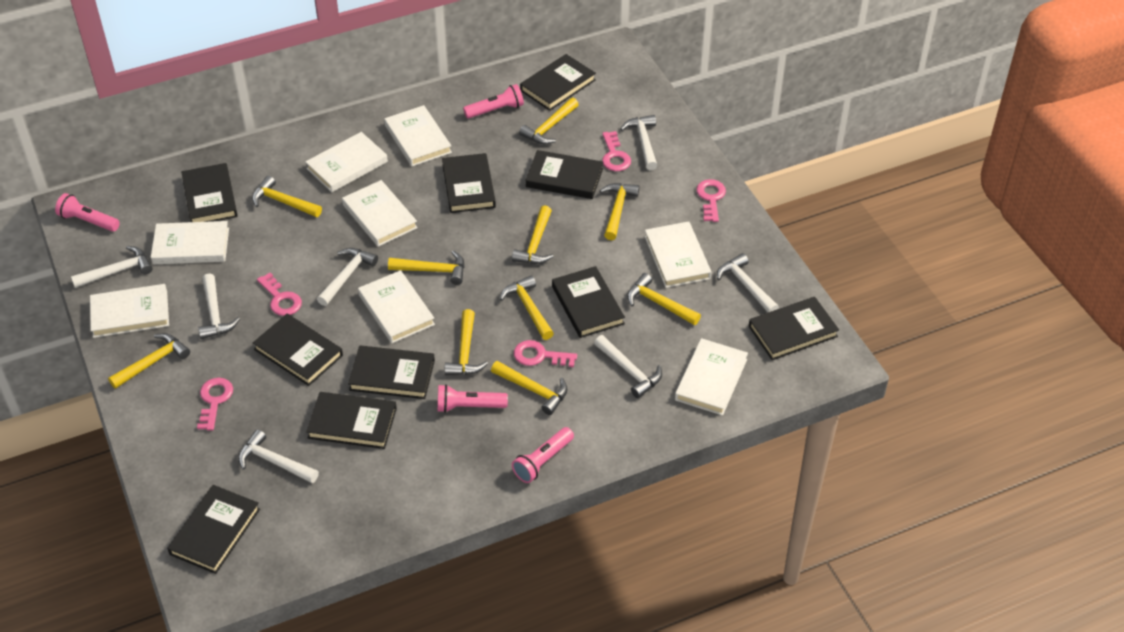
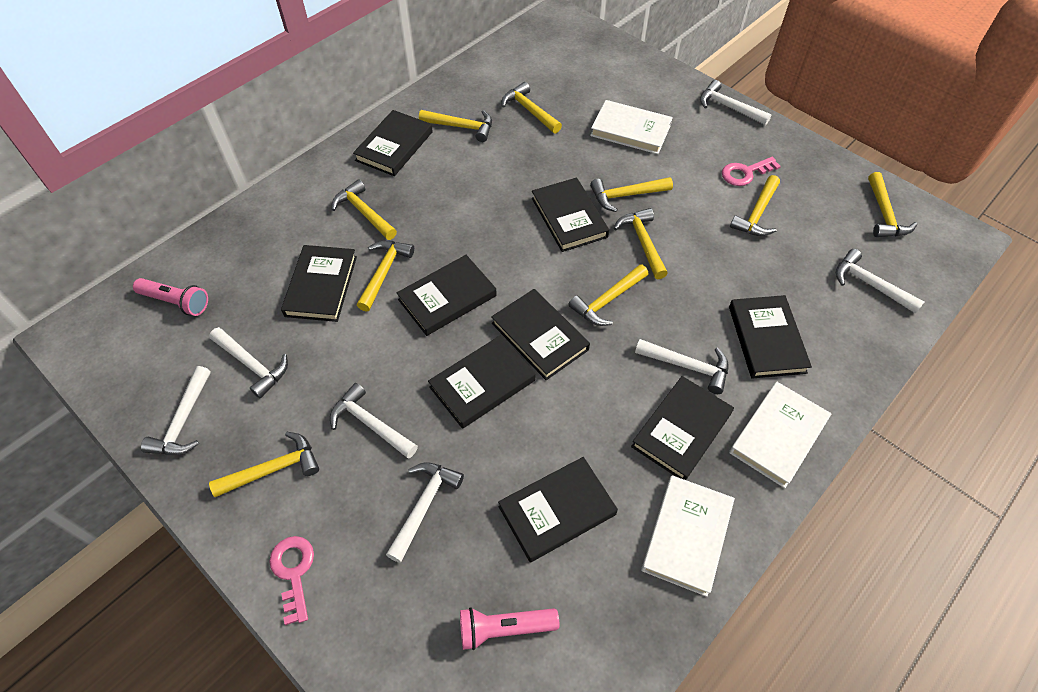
black book: [167,485,260,574] [181,163,238,222] [253,314,343,386] [306,392,397,449] [348,345,435,399] [442,153,496,213] [520,54,596,111] [526,150,603,199] [552,266,625,338] [749,297,839,360] = 10 -> [281,245,357,322] [353,110,433,176] [397,255,497,336] [428,335,536,429] [491,289,590,380] [498,457,618,562] [532,178,609,252] [631,376,734,480] [729,295,812,379] = 9
pink flashlight: [55,193,120,232] [438,384,508,413] [463,84,524,119] [512,427,574,483] = 4 -> [133,278,208,316] [460,607,559,650] = 2
pink key: [197,378,233,431] [257,273,302,316] [514,340,577,367] [602,131,631,171] [696,179,726,222] = 5 -> [269,536,314,625] [722,157,781,186] = 2
white book: [90,284,169,338] [151,221,229,264] [305,132,388,192] [342,180,418,247] [358,270,435,343] [384,105,452,166] [645,221,711,288] [675,338,748,416] = 8 -> [590,100,673,154] [641,475,735,597] [729,382,832,488] = 3

